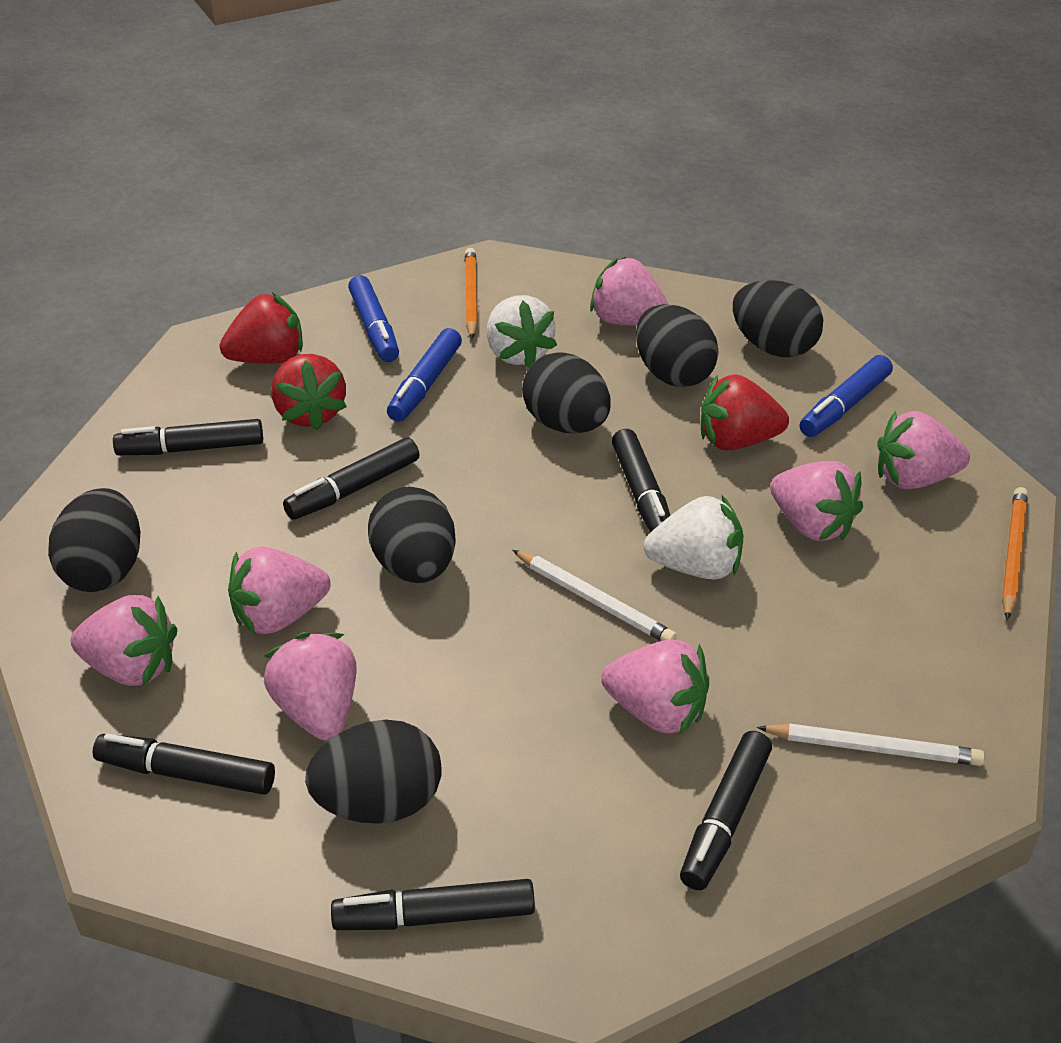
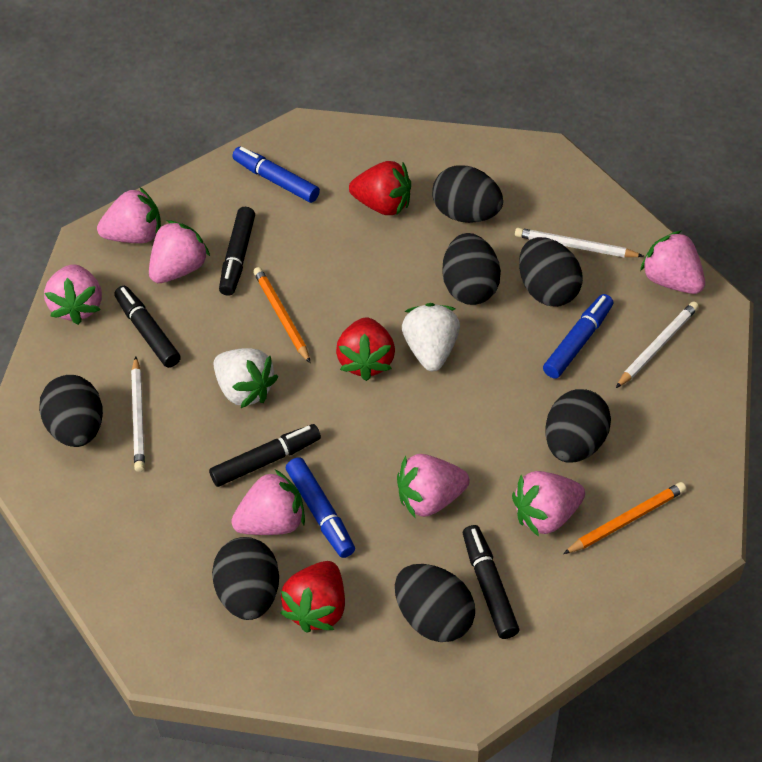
black egg: [48,488,140,592] [305,720,442,824] [368,486,456,583] [522,352,611,433] [636,304,719,387] [733,280,823,357] = 6 -> [39,375,103,447] [212,537,279,620] [395,564,475,642] [432,165,503,223] [442,233,501,305] [519,237,583,307] [545,389,611,463] = 7
black marker: [93,733,275,795] [113,419,263,455] [283,438,420,520] [331,879,535,930] [612,429,670,533] [680,731,772,890] = 6 -> [114,286,181,368] [209,424,321,487] [219,207,255,296] [463,525,519,639] = 4
white pencil: [512,550,677,641] [757,723,985,766] = 2 -> [131,356,145,472] [515,228,643,257] [616,301,699,388] = 3

